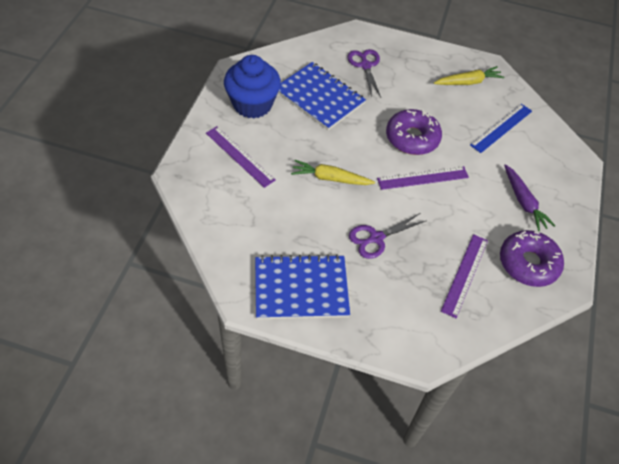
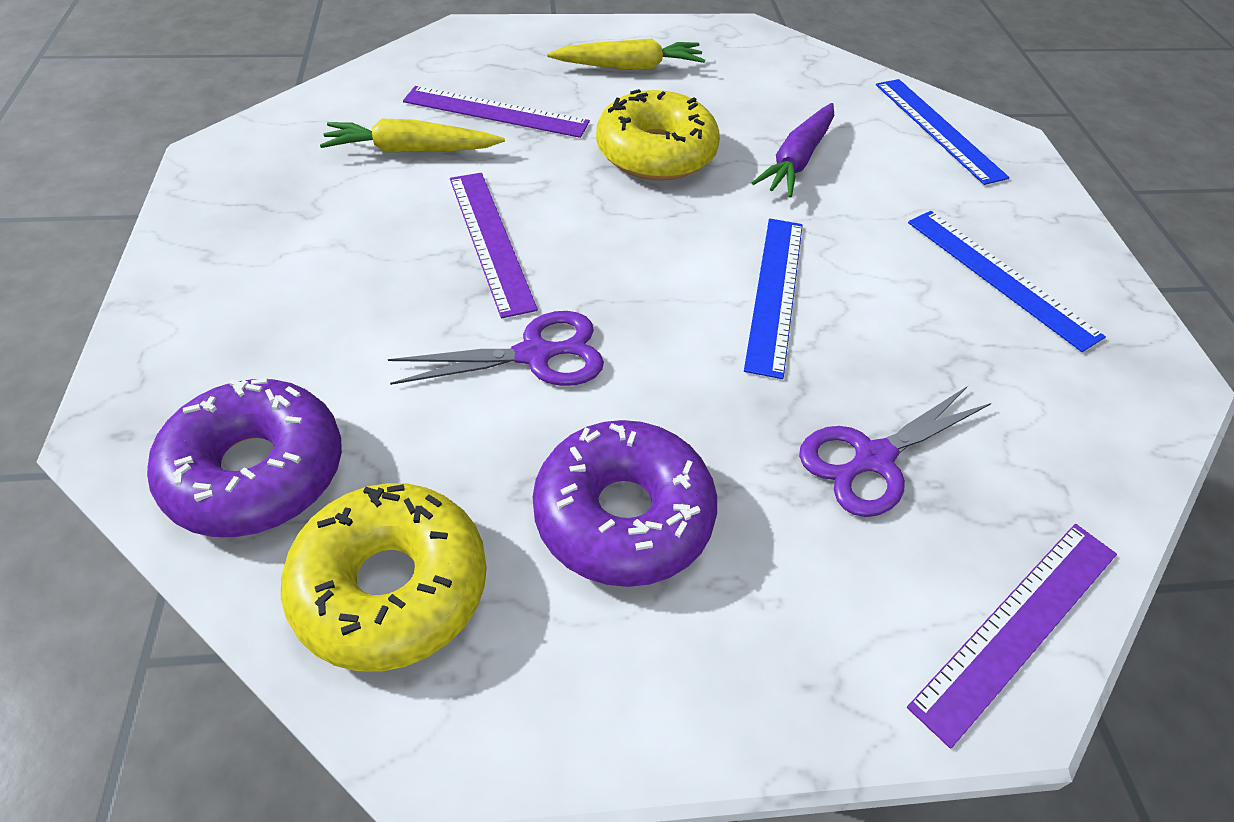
blue cupcake: [224,55,281,119] = 1 -> none = 0
blue notebook: [255,254,350,319] [278,62,366,130] = 2 -> none = 0
blue ruler: [470,104,532,153] = 1 -> [744,219,803,379] [876,79,1010,185] [908,211,1106,352] = 3
yellow donut: none = 0 -> [281,483,487,672] [596,89,720,181] = 2

